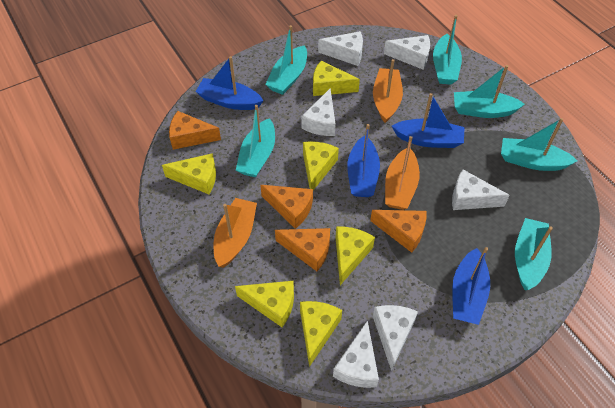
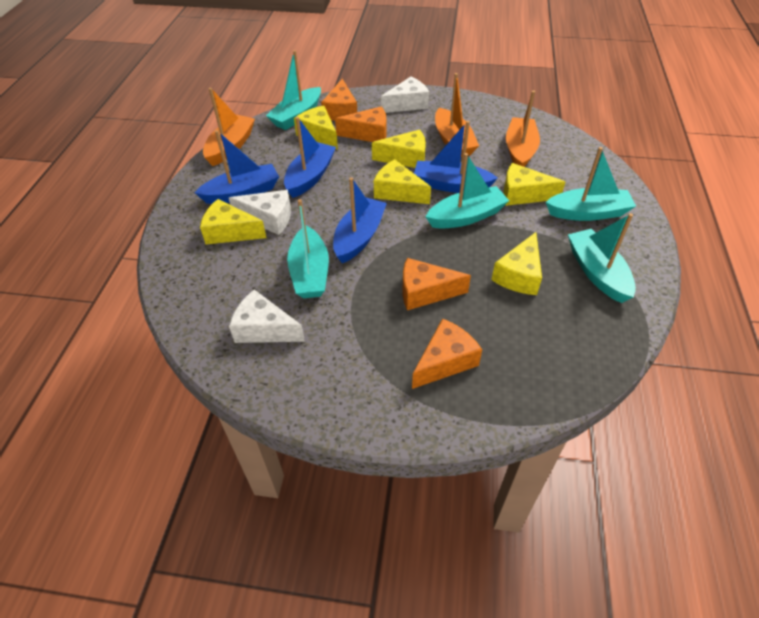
turquoise boat: [236,105,275,178] [265,25,307,95] [433,15,462,85] [454,65,525,118] [501,118,577,171] [515,218,553,290] = 6 -> [266,50,321,130] [287,199,329,298] [426,153,509,228] [546,147,636,221] [568,213,636,303] = 5
white cheese: [301,89,336,136] [318,31,363,66] [333,320,379,388] [373,305,418,371] [384,35,430,70] [452,170,510,210] = 6 -> [229,190,291,235] [229,290,305,343] [381,77,429,113] = 3

